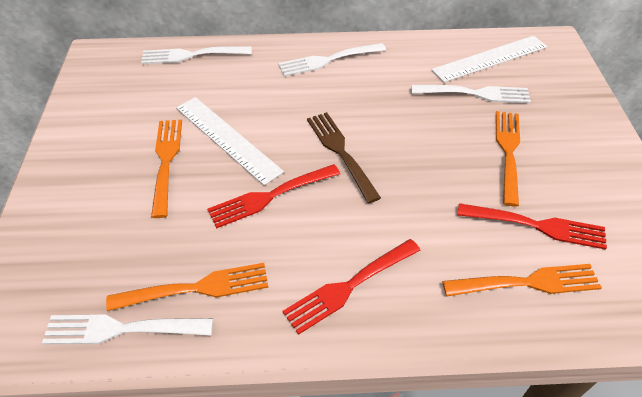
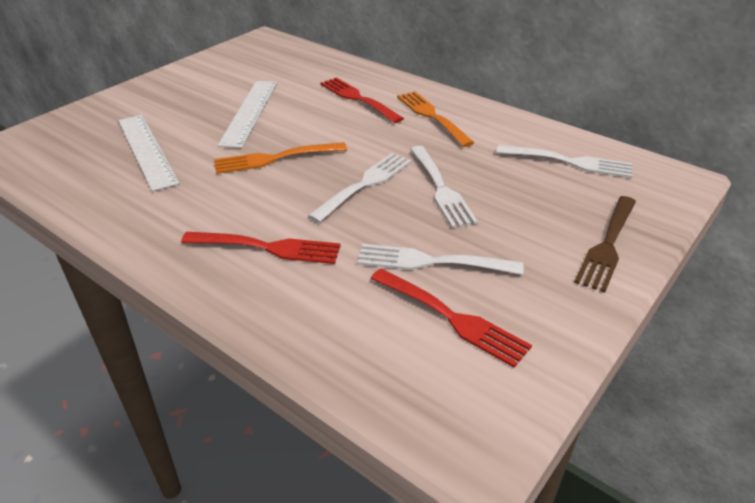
orange fork: [106,263,269,311] [151,120,182,218] [442,264,602,296] [496,111,520,206] = 4 -> [214,142,347,174] [397,91,474,147] = 2

